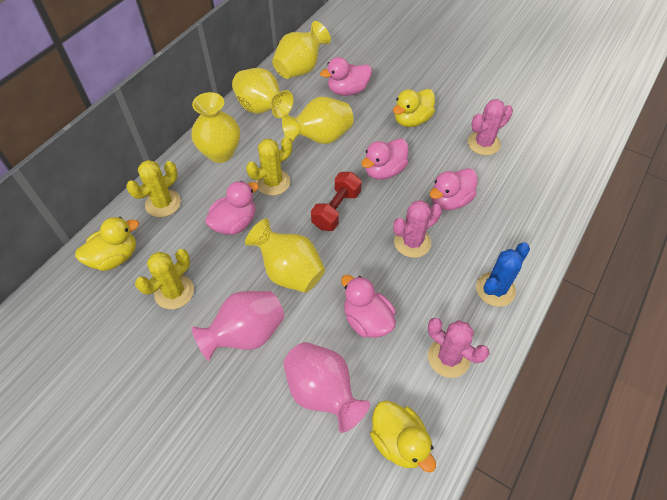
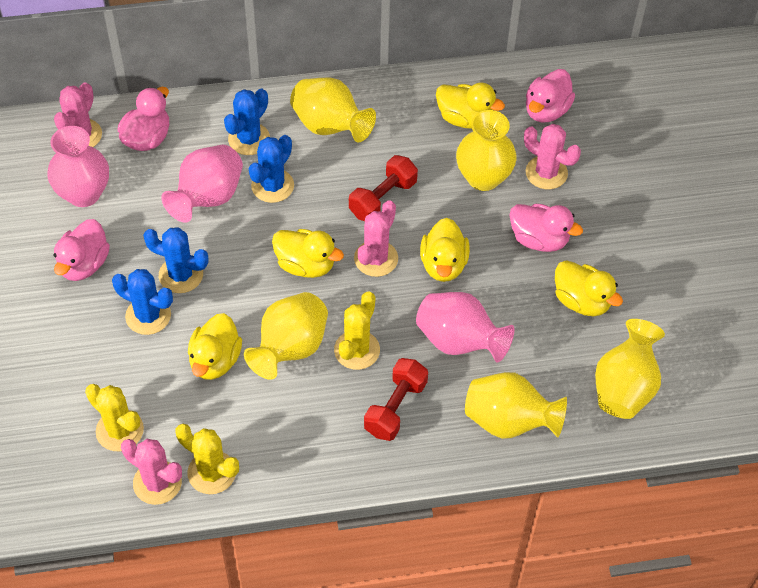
blue cactus: [476,243,530,307] = 1 -> [112,269,173,335] [143,227,209,293] [224,89,270,155] [249,135,294,203] = 4
pink cactus: [393,200,442,258] [428,318,489,378] [468,99,513,155] = 3 -> [54,82,102,147] [121,439,182,505] [354,200,398,277] [524,124,581,189] = 4
pink duck: [205,181,259,235] [320,57,372,96] [341,275,396,338] [361,138,408,180] [429,168,477,210] = 5 -> [54,219,110,281] [117,87,169,151] [509,204,583,252] [526,69,575,122] = 4
pink vase: [192,291,284,361] [283,342,370,433] = 2 -> [47,126,109,207] [161,144,243,223] [416,292,514,363] = 3
red dumbbell: [311,172,362,231] = 1 -> [349,155,418,221] [364,358,428,441] = 2
yellow duck: [75,217,139,271] [370,400,436,473] [393,89,435,127] = 3 -> [188,313,242,380] [272,229,344,278] [420,218,470,282] [436,83,505,129] [555,260,623,316] = 5

